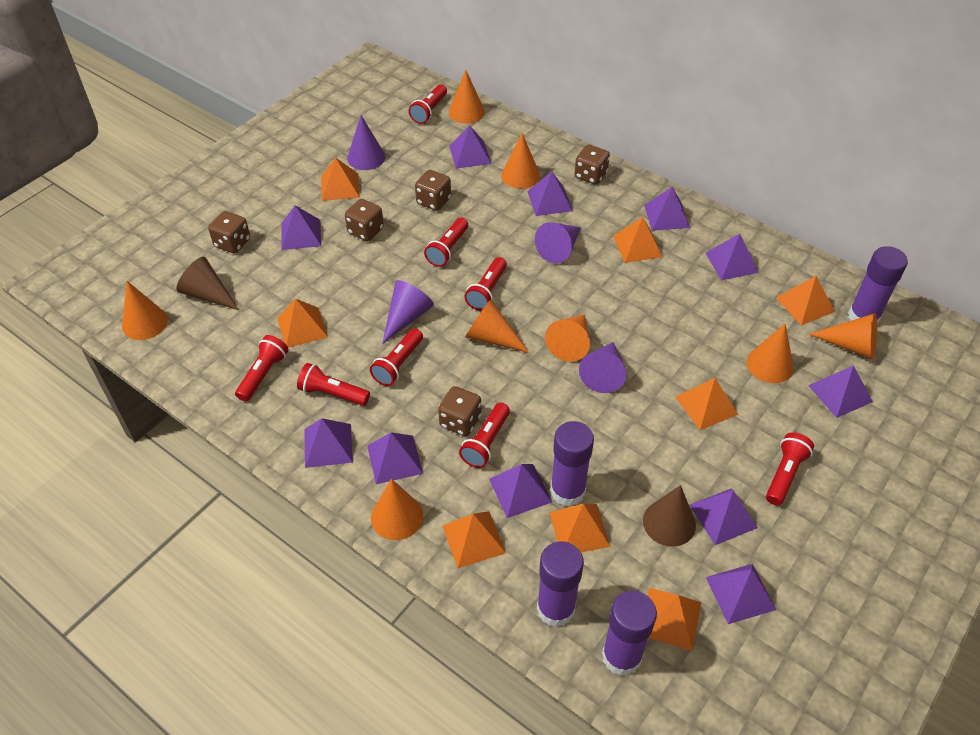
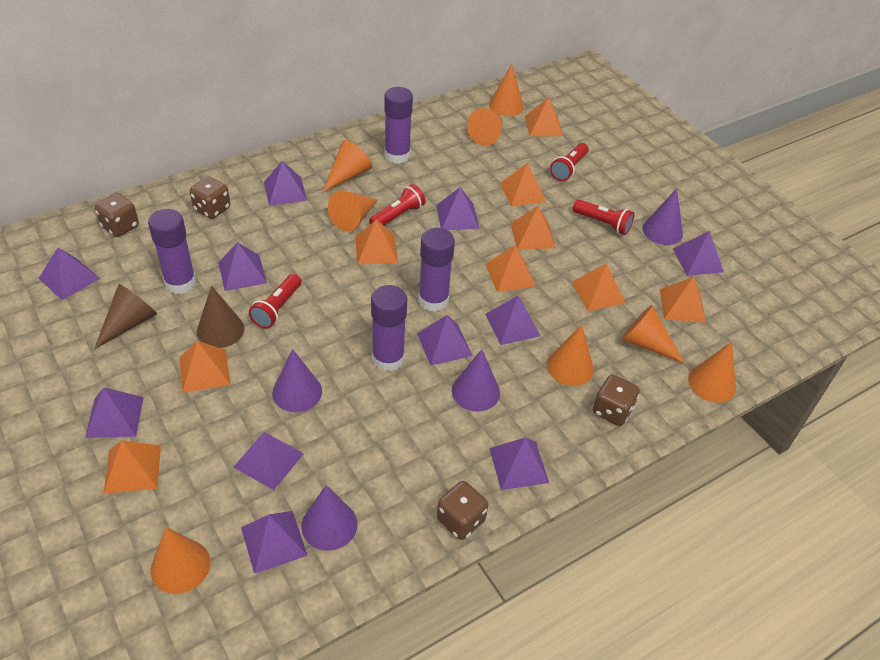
brown dice: [208,211,250,253] [345,199,384,241] [415,170,451,211] [438,386,481,436] [575,145,610,184] = 5 -> [95,193,139,237] [190,177,230,219] [437,481,488,540] [593,374,640,426] = 4
orange pyramid: [277,299,328,348] [321,157,360,201] [442,511,506,568] [549,504,610,552] [613,217,663,263] [648,588,701,651] [675,378,739,430] [776,276,835,325] = 8 -> [104,440,161,494] [179,341,230,393] [355,219,398,264] [485,245,536,292] [500,163,546,207] [510,206,556,250] [525,97,563,136] [572,263,625,311] [660,277,706,323] = 9
red flashlight: [235,335,289,402] [297,363,370,406] [370,328,423,386] [409,85,447,124] [424,218,468,267] [459,403,510,468] [464,257,507,310] [766,432,814,506] = 8 -> [249,274,301,329] [369,184,426,226] [550,143,589,181] [573,199,634,235] = 4

